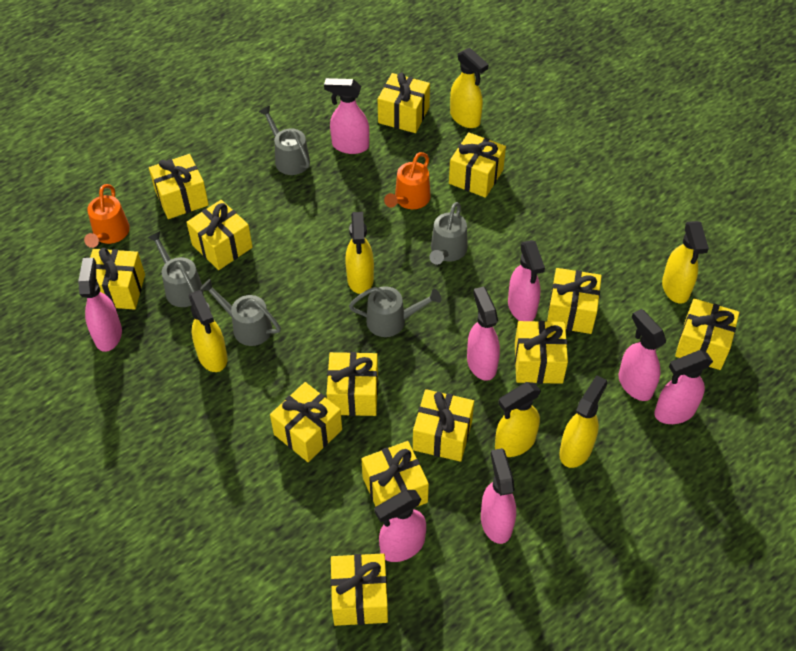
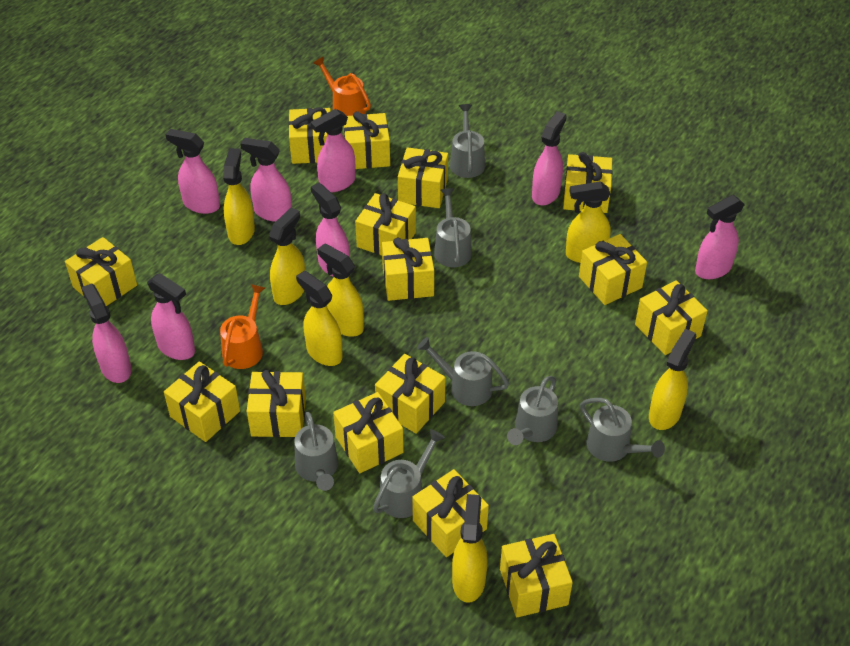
grey watering can: [147,231,203,307] [200,279,281,346] [258,106,310,175] [349,286,441,337] [429,202,468,265] = 5 -> [294,412,338,491] [373,429,445,518] [417,337,509,406] [434,188,472,267] [450,104,485,178] [507,376,558,445] [580,398,665,462] = 7
yellow gift: [90,248,145,309] [149,154,209,219] [186,200,253,270] [270,382,342,462] [327,352,378,416] [331,553,388,626] [361,441,429,507] [378,73,430,133] [413,389,474,462] [449,132,506,198] [515,321,568,384] [547,268,602,334] [675,299,740,370] = 13 -> [65,237,137,306] [164,361,240,442] [247,370,306,437] [289,107,331,164] [333,392,404,473] [344,111,390,169] [355,193,416,256] [375,354,445,434] [382,238,434,301] [398,147,448,208] [412,469,489,557] [500,534,573,617] [563,152,612,213] [579,234,647,305] [635,280,708,355] = 15
yellow spray bottle: [189,290,228,372] [345,212,374,294] [450,48,489,128] [495,382,541,457] [559,375,607,468] [662,221,709,304] = 6 -> [223,148,255,245] [269,208,305,305] [296,271,343,366] [317,243,364,337] [452,494,487,603] [566,181,610,263] [649,329,696,430] = 7

